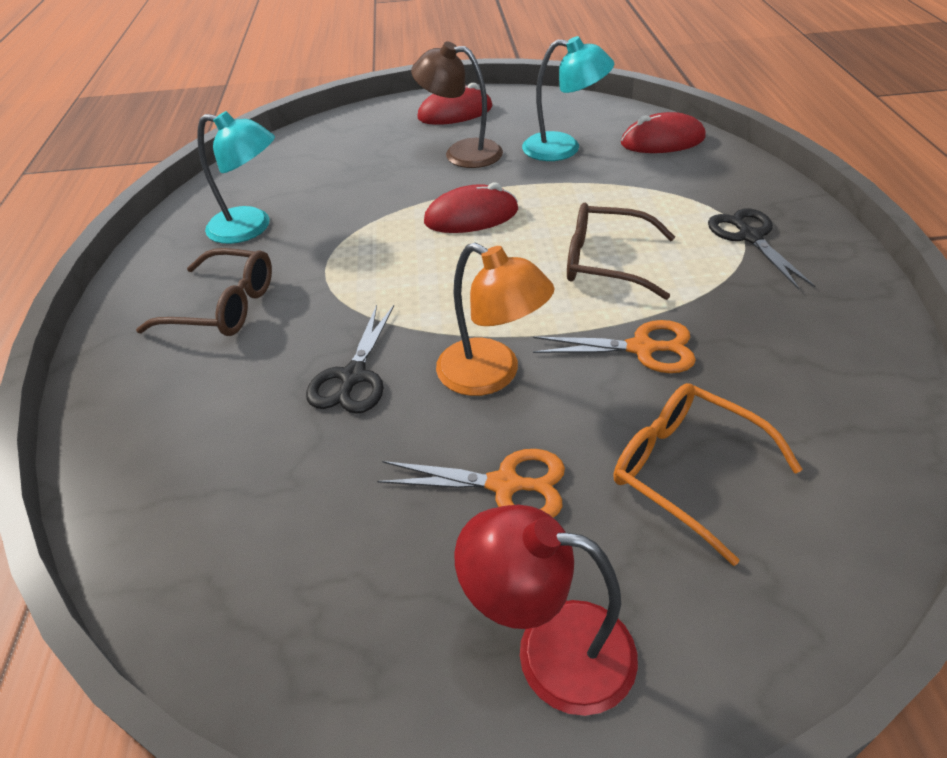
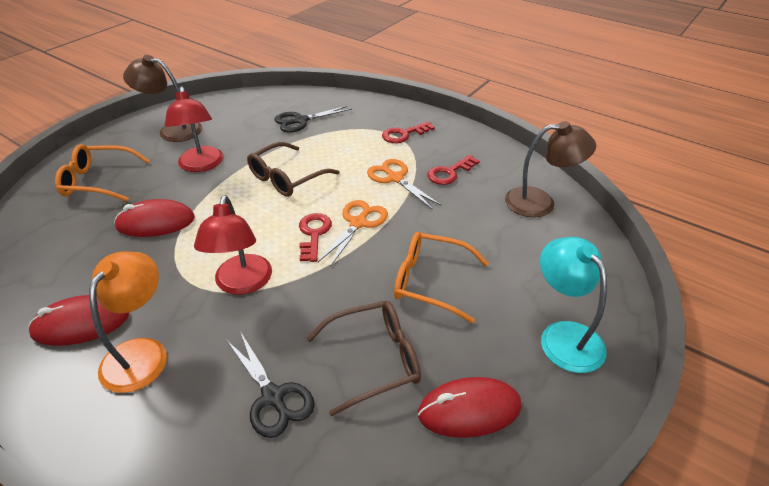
brown lamp: [411,41,503,168] = 1 -> [123,55,202,142] [505,121,596,217] = 2
orange glasses: [614,383,803,566] = 1 -> [55,144,150,202] [394,232,489,323] = 2
red key: none = 0 -> [299,213,332,262] [382,121,435,143] [427,155,480,185] = 3
red lamp: [454,505,638,716] = 1 -> [165,86,223,172] [194,195,272,295] = 2
turquoise lamp: [197,111,275,244] [522,36,614,161] = 2 -> [540,237,607,373] = 1

